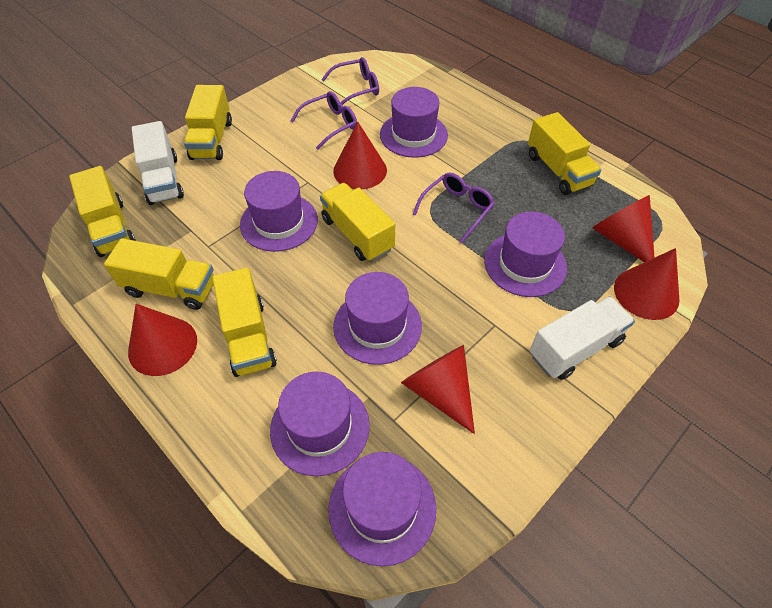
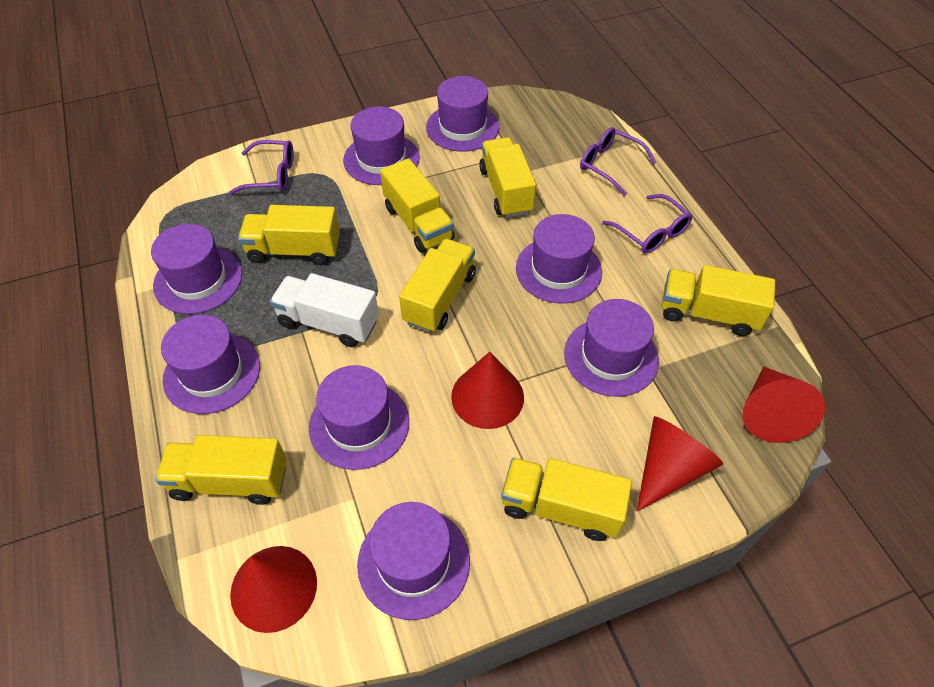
purple hat: [240,171,318,252] [270,371,370,476] [328,452,436,566] [333,272,422,365] [380,87,448,158] [484,212,567,297] = 6 -> [151,224,242,314] [161,315,260,414] [309,365,409,470] [343,107,420,185] [357,502,470,620] [426,76,500,152] [516,214,602,304] [564,299,659,397] = 8
red cone: [128,304,197,376] [333,122,387,189] [401,345,475,434] [592,195,655,262] [614,248,680,320] = 5 -> [230,546,317,633] [451,352,524,429] [637,416,723,512] [743,366,825,443] = 4
white truck: [132,121,184,205] [530,296,635,380] = 2 -> [270,273,379,347] = 1
yellow truck: [69,166,136,257] [104,238,214,310] [184,85,232,160] [212,268,277,377] [320,183,395,262] [528,112,601,195] = 6 -> [155,435,287,505] [238,205,340,265] [380,158,454,253] [399,239,476,333] [479,137,536,218] [501,458,632,541] [662,265,775,336] = 7

